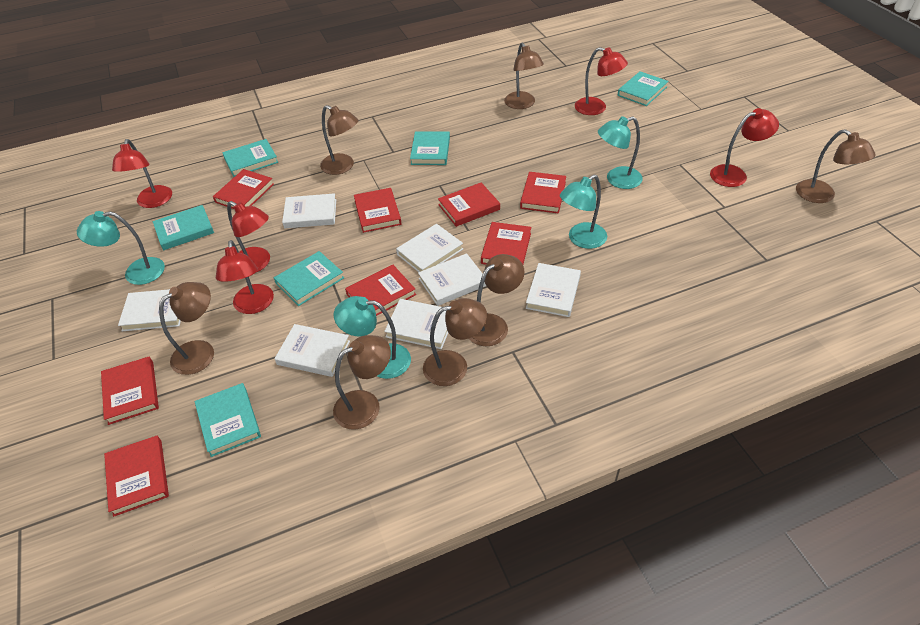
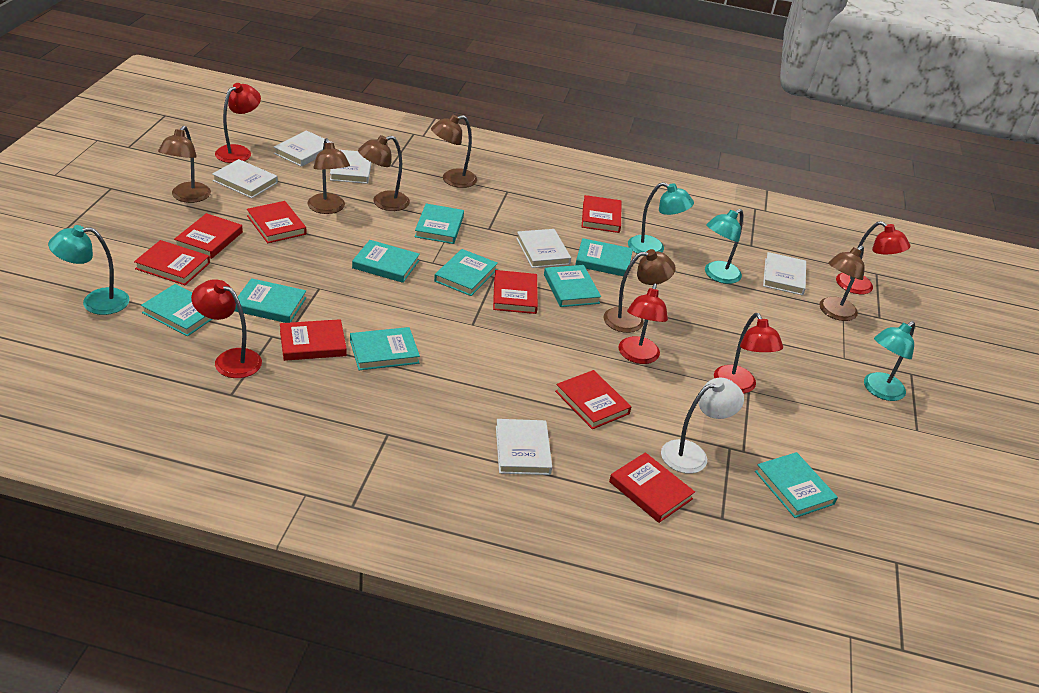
brown lamp: [159,282,214,375] [320,105,359,175] [333,335,391,430] [423,298,487,386] [469,254,524,346] [504,43,544,109] [796,129,876,203] = 7 -> [158,126,211,203] [307,138,350,214] [358,135,410,211] [431,115,477,188] [604,249,676,333] [819,246,865,321] = 6
turquoise book: [153,205,214,250] [194,383,261,457] [222,139,278,177] [274,251,344,306] [410,131,450,165] [618,71,669,106] = 6 -> [141,284,212,336] [235,278,306,323] [350,327,420,370] [352,240,420,283] [415,204,464,244] [434,249,498,296] [544,265,601,307] [575,238,633,276] [755,452,838,518] = 9
white book: [118,289,181,331] [275,324,350,377] [282,193,336,228] [384,299,448,349] [396,224,463,272] [418,253,486,306] [526,263,581,317] = 7 -> [212,159,278,198] [274,130,333,167] [330,150,372,184] [496,419,552,475] [516,229,571,268] [763,252,806,295] = 6
white lamp: none = 0 -> [661,378,744,474] = 1

